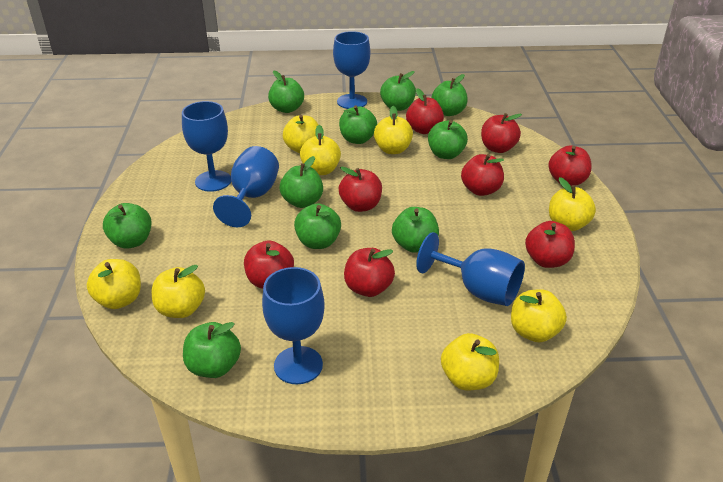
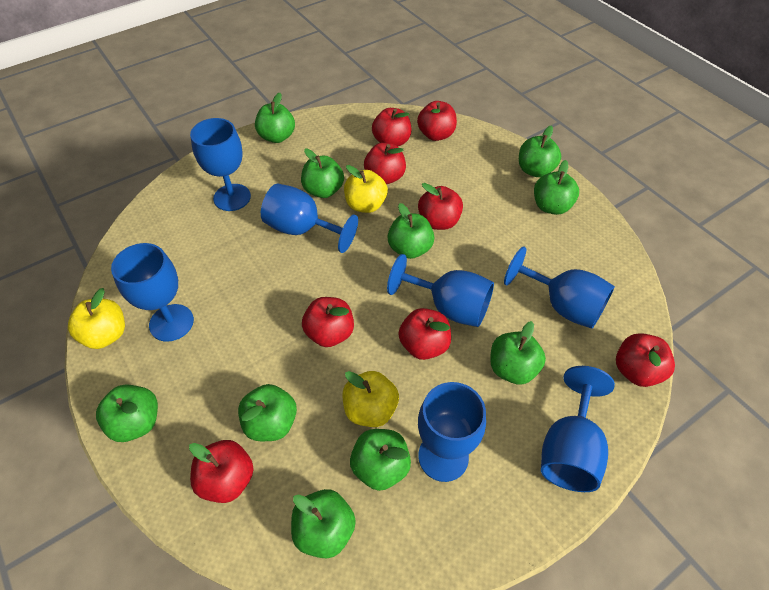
blue goblet: [182,101,231,192] [213,146,279,227] [262,267,325,384] [333,31,370,109] [416,232,525,306] = 5 -> [111,243,194,342] [190,118,251,211] [261,183,358,253] [387,254,494,327] [418,382,486,482] [504,246,615,329] [541,366,615,492] = 7
yellow apple: [87,259,141,309] [152,265,205,318] [283,115,319,153] [300,125,341,175] [374,106,413,154] [441,333,499,390] [511,289,567,342] [549,177,596,231] = 8 -> [68,288,125,349] [342,371,399,427] [344,165,388,213] = 3

